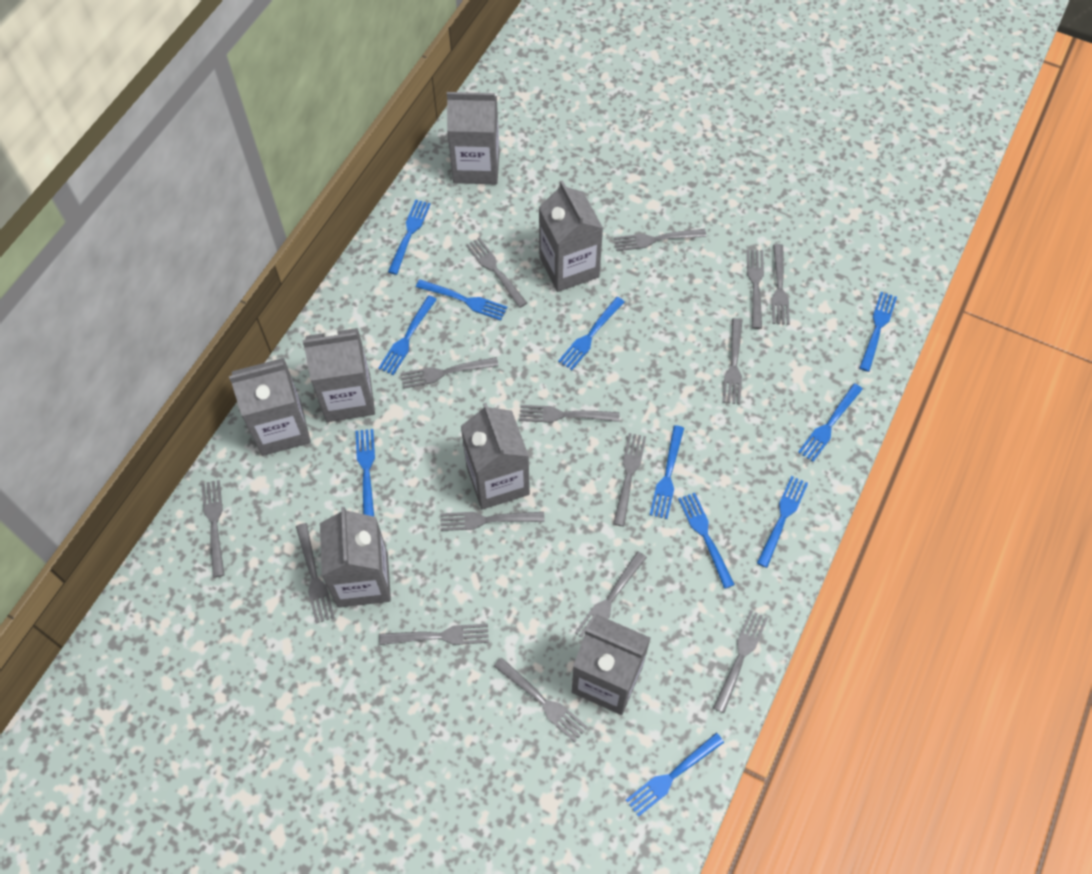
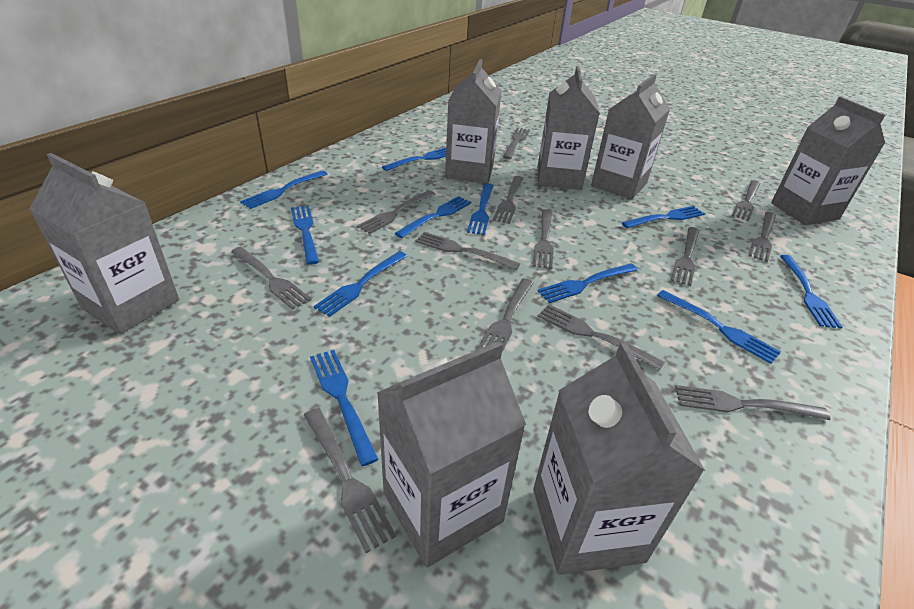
grey fork: [201,480,224,577] [296,523,335,624] [379,624,489,645] [400,357,499,389] [440,512,545,531] [466,237,527,308] [494,657,588,742] [519,405,619,423] [575,551,647,638] [613,433,646,526] [614,229,707,251] [713,610,768,713] [722,318,742,405] [747,249,764,329] [772,244,790,325] = 15 -> [231,247,311,310] [304,408,396,553] [357,190,435,234] [415,232,521,270] [476,278,534,351] [493,176,523,224] [503,127,530,159] [533,209,554,269] [538,304,665,371] [671,227,699,286] [675,385,831,420] [732,180,761,221] [748,212,776,262] = 13

